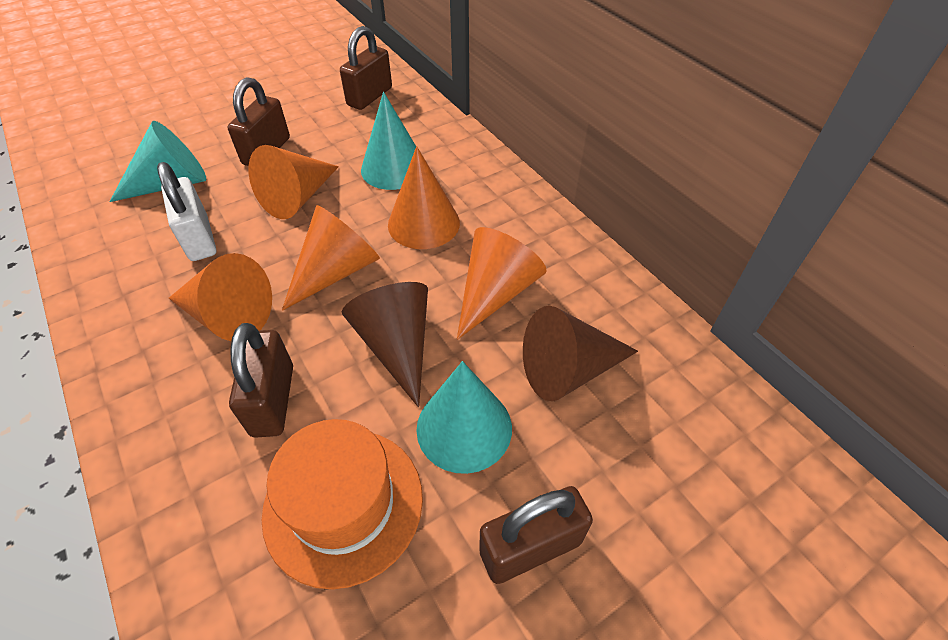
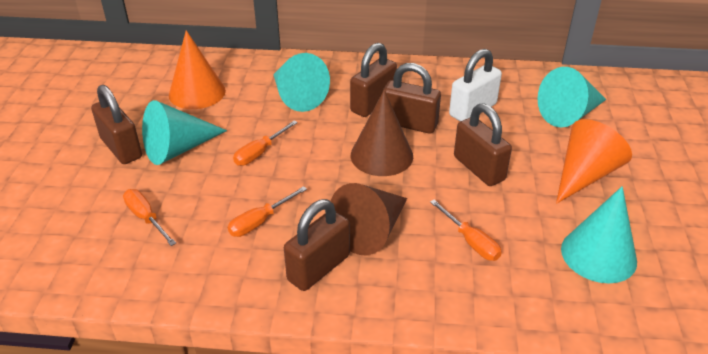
brown padlock: [227,77,290,166] [229,323,293,438] [340,26,392,110] [479,486,593,584] = 4 -> [91,85,142,164] [284,199,350,291] [350,43,397,117] [383,63,441,134] [454,103,512,186] = 5
orange cone: [169,253,272,341] [248,145,339,219] [282,205,380,311] [388,146,460,249] [457,227,547,340] = 5 -> [169,30,226,109] [556,119,632,204] = 2
orange hat: [262,419,423,589] = 1 -> none = 0
orange screwdriver: none = 0 -> [123,189,176,246] [228,186,307,237] [233,121,298,166] [430,200,502,261] = 4
turquoise cone: [109,121,207,202] [361,92,416,190] [416,361,512,474] = 3 -> [142,100,227,165] [273,53,330,112] [537,67,606,128] [561,186,637,283] = 4

